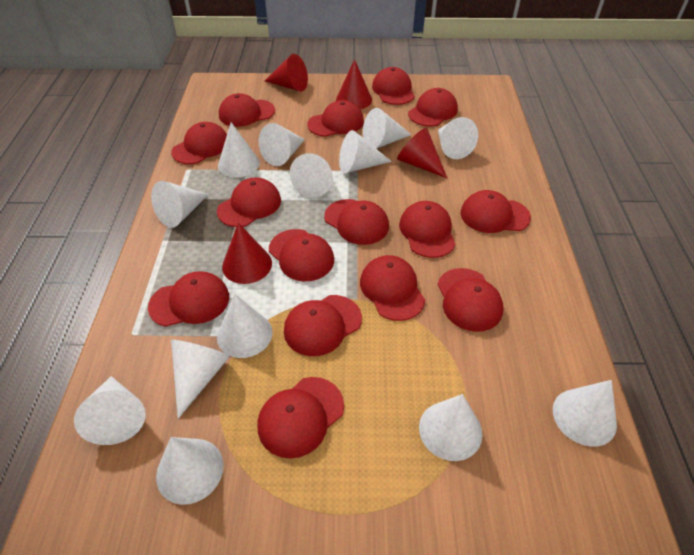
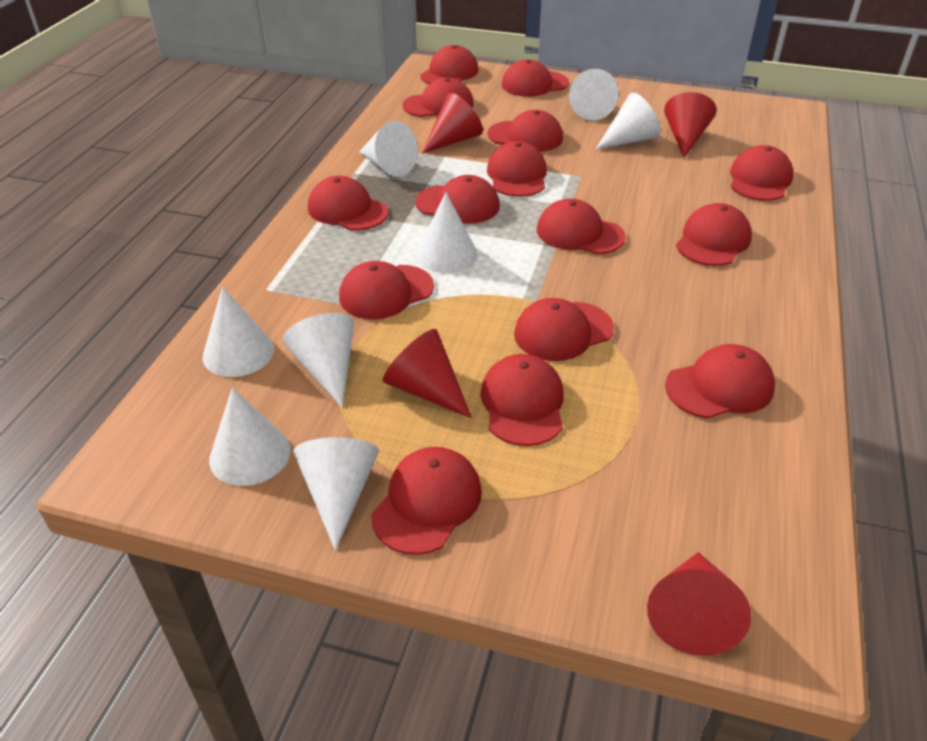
white cone: [74,376,146,445] [151,181,209,228] [156,437,224,505] [171,340,230,419] [217,294,273,358] [218,122,260,177] [259,123,305,166] [290,153,333,197] [339,130,392,173] [363,108,412,149] [419,394,483,461] [438,117,478,159] [553,380,617,447] = 13 -> [203,287,274,377] [209,387,290,486] [283,313,354,408] [293,437,379,551] [359,120,418,177] [416,192,478,273] [569,69,619,120] [596,93,660,149] = 8

